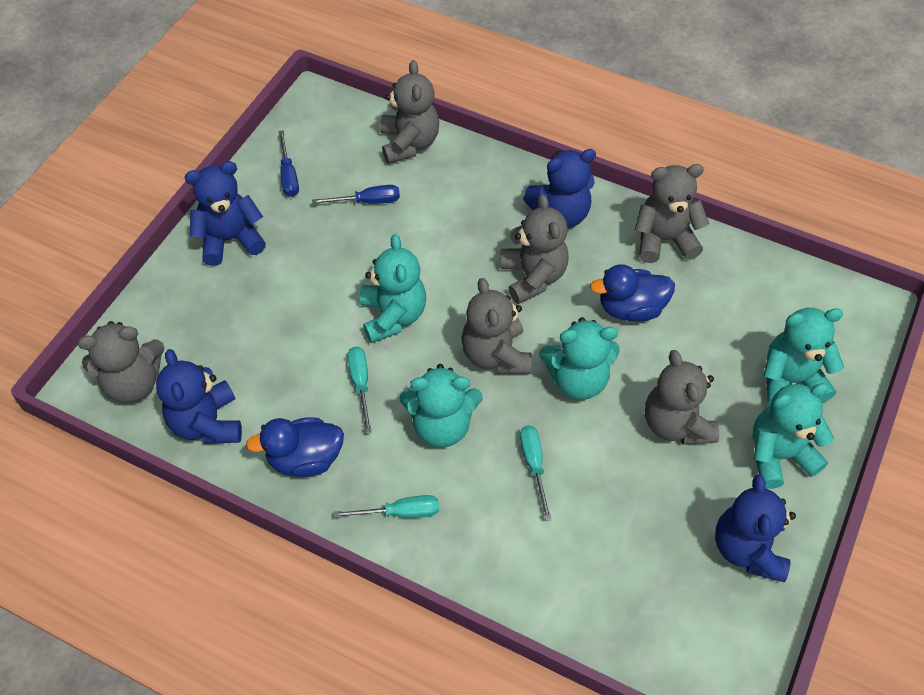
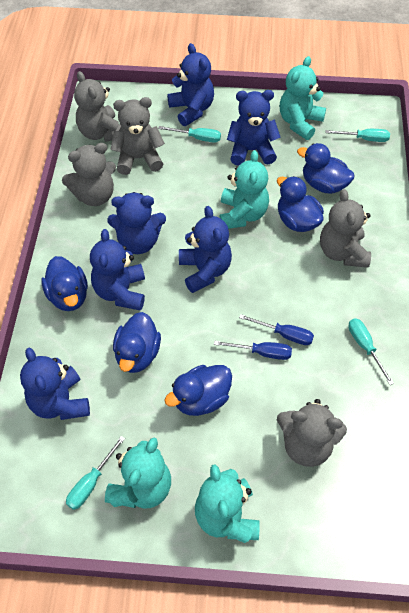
blue duck: [246,417,344,477] [590,264,675,322] = 2 -> [42,256,88,311] [113,312,161,373] [164,365,232,416] [277,176,324,232] [297,143,355,194] = 5
blue teddy bear: [156,349,242,444] [184,161,266,266] [523,149,596,228] [715,474,796,582] = 4 -> [20,348,90,420] [90,229,145,311] [107,192,166,254] [167,43,214,126] [179,206,232,293] [227,90,281,166] = 6
grey teddy bear: [78,321,165,403] [380,60,439,164] [461,278,532,374] [500,194,569,304] [635,164,709,263] [645,350,719,445] = 6 -> [62,143,116,206] [74,71,121,142] [110,97,165,175] [277,399,347,467] [320,189,371,268] = 5
turquoise screwdriver: [333,495,439,518] [348,346,372,433] [520,426,552,521] = 3 -> [66,436,125,510] [158,126,221,143] [325,129,390,142] [348,319,394,385] = 4
turquoise teddy bear: [360,234,426,343] [400,364,483,448] [539,317,620,400] [753,383,834,489] [763,308,844,406] = 5 -> [105,437,171,509] [195,464,260,543] [220,150,269,229] [280,56,326,140] = 4

